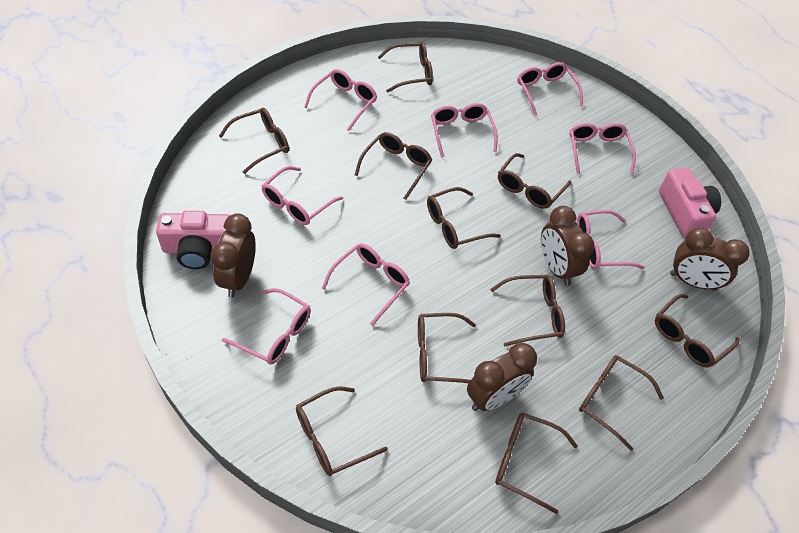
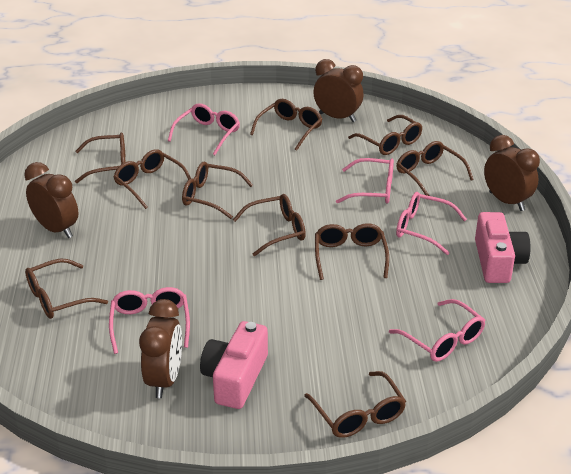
brown glasses: [219,108,289,174] [296,386,388,476] [355,132,432,200] [378,42,433,93] [418,313,476,383] [427,187,501,249] [490,275,565,346] [495,412,578,514] [498,153,571,209] [579,355,664,451] [655,294,739,367] = 11 -> [25,259,108,319] [75,133,126,183] [114,149,191,209] [182,161,253,219] [233,194,306,256] [250,99,322,151] [304,371,406,438] [315,223,389,280] [348,115,422,155] [397,141,474,196] = 10
pink glasses: [222,288,311,365] [262,166,343,225] [304,69,377,131] [322,243,410,326] [431,103,498,158] [517,62,583,116] [570,123,636,174] [577,210,645,269] = 8 -> [109,287,190,354] [168,103,240,155] [336,158,394,203] [389,299,485,362] [396,192,467,255] = 5

